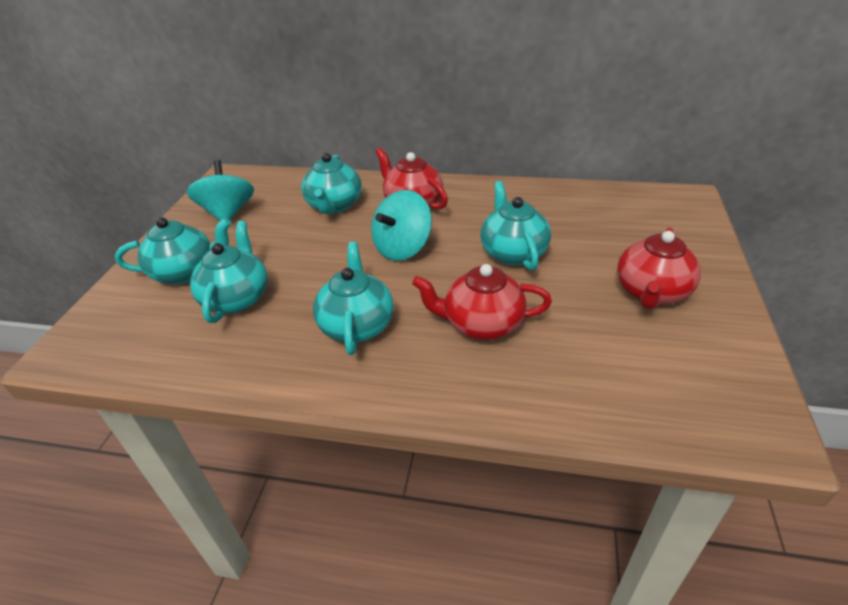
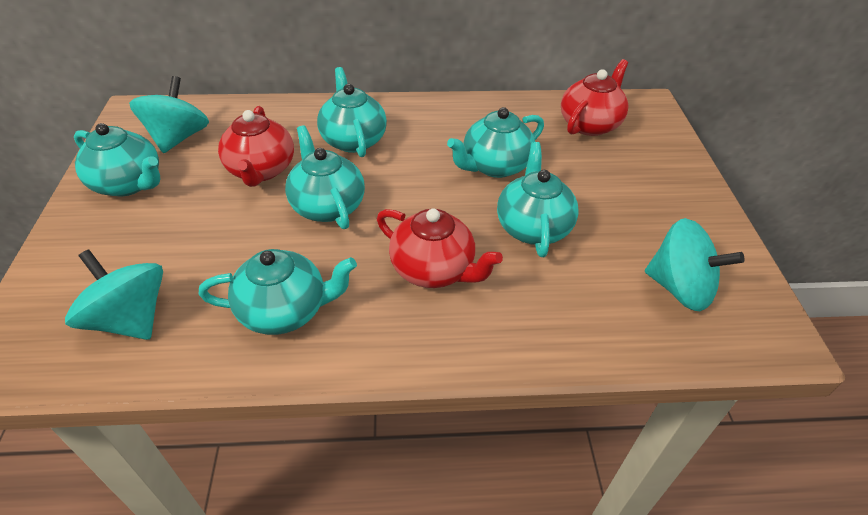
turquoise spinning top: [187,160,254,221] [371,190,432,261] = 2 -> [65,249,163,340] [129,76,209,153] [645,218,745,311] = 3
turquoise teapot: [115,217,231,284] [190,221,268,323] [301,153,362,214] [313,242,394,355] [480,181,551,270] = 5 -> [74,123,160,196] [198,249,357,335] [285,125,365,229] [317,67,387,157] [447,107,544,178] [497,142,579,257] = 6

